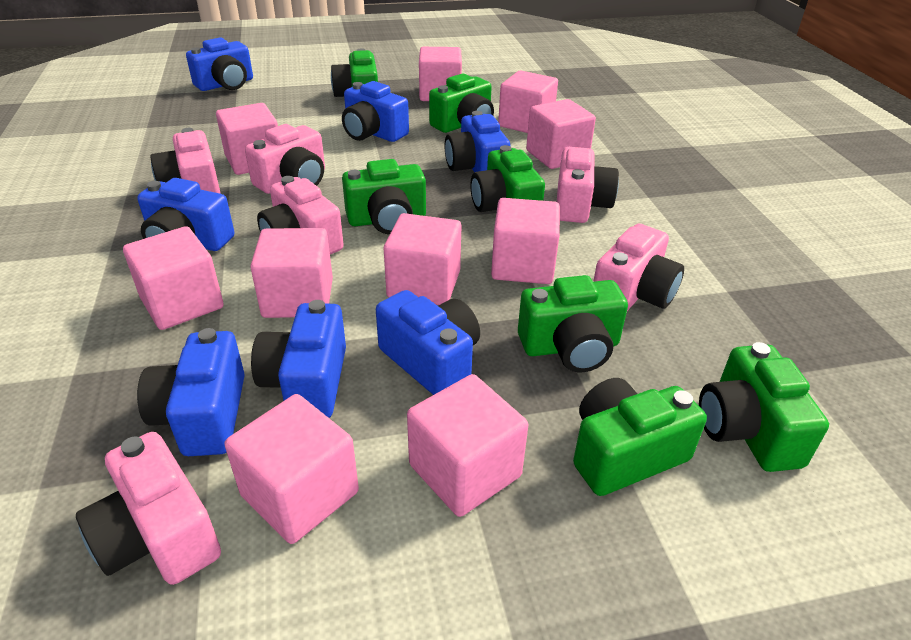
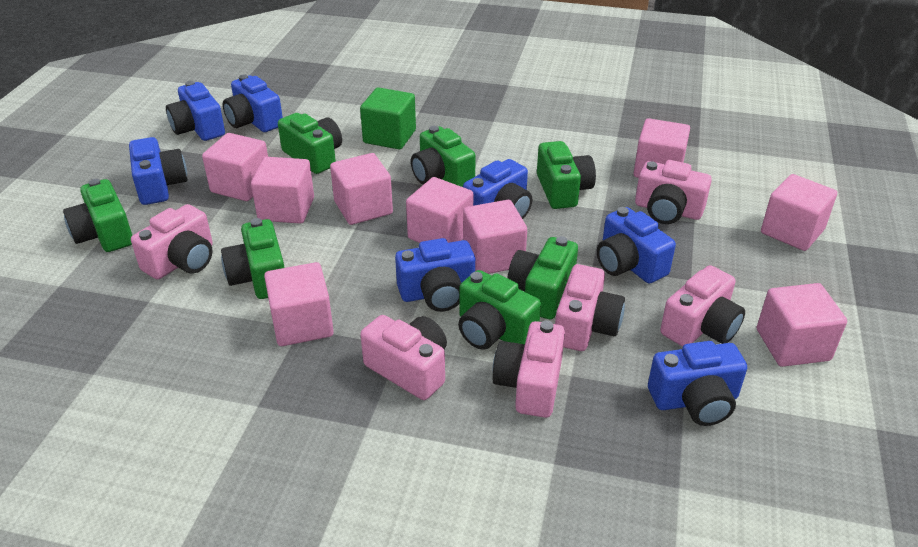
green cube: none = 0 -> [360,87,416,149] = 1
pink cube: [123,226,224,330] [216,103,278,175] [224,394,359,544] [250,228,333,318] [384,213,461,305] [407,374,528,517] [419,47,462,101] [491,198,560,284] [498,71,558,133] [526,99,596,169] = 10 -> [202,133,268,201] [251,157,314,224] [264,262,334,346] [330,153,393,225] [406,177,473,243] [463,200,527,274] [633,118,690,178] [757,283,847,367] [761,174,837,251] = 9

